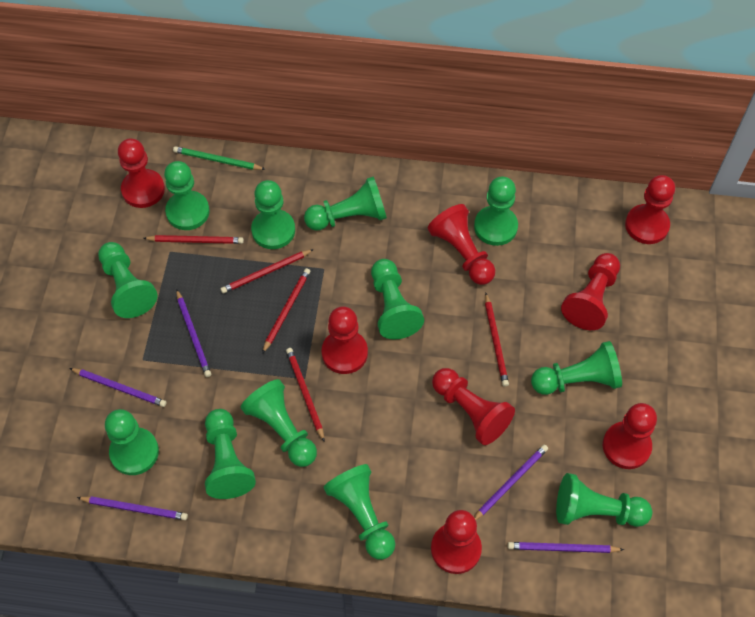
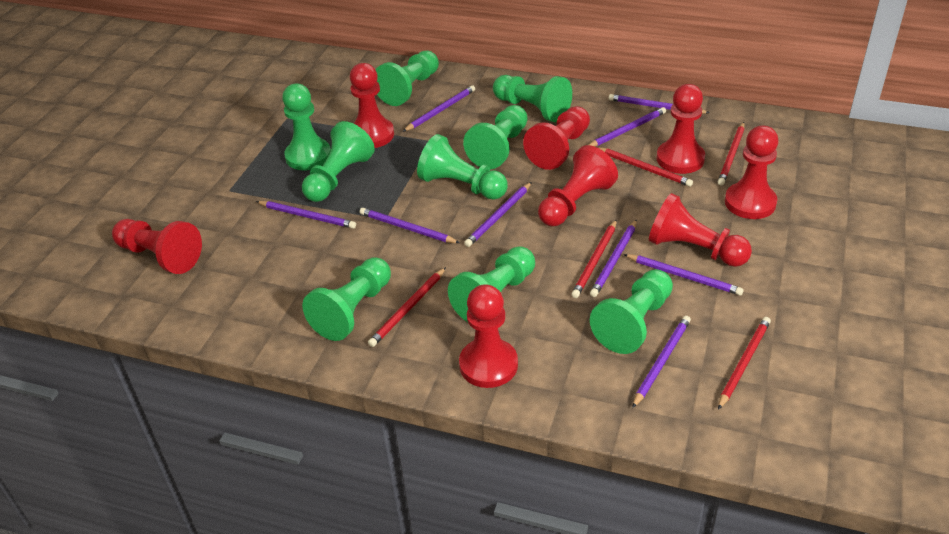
green pawn: [98,242,158,318] [105,409,159,475] [164,161,210,230] [205,409,256,499] [241,379,317,467] [251,180,295,249] [304,177,387,231] [324,464,395,560] [371,259,424,340] [474,177,518,246] [531,341,622,395] [556,473,652,527] = 12 -> [282,84,331,170] [302,121,375,202] [302,257,391,341] [375,50,439,106] [417,134,508,200] [448,246,535,322] [463,105,528,169] [493,75,572,122] [590,269,673,354] = 9
green pencil: [173,146,265,170] = 1 -> none = 0
purple pencil: [70,368,167,407] [77,496,188,520] [176,289,211,377] [474,445,548,520] [508,542,624,553] = 5 -> [256,201,356,229] [360,208,460,243] [403,85,475,132] [464,182,532,247] [589,107,666,146] [590,220,637,297] [609,94,710,114] [624,254,744,296] [632,316,691,408] = 9

